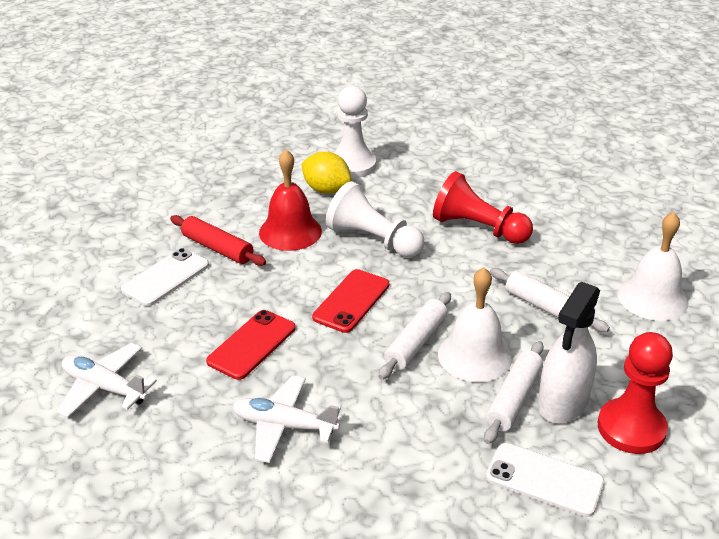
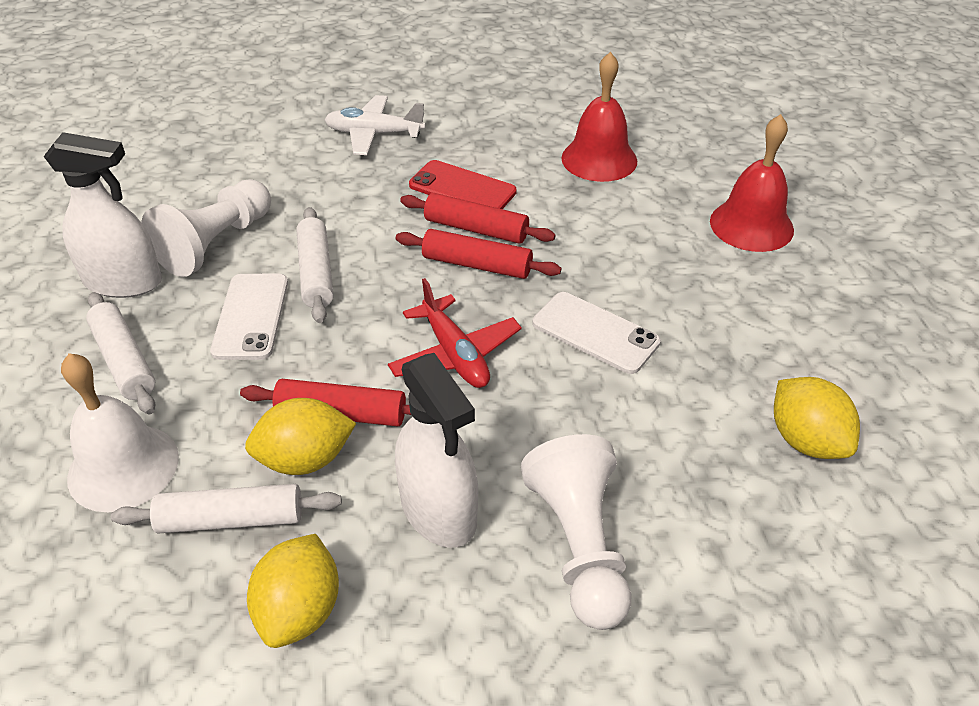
red bell: [259,149,322,251] = 1 -> [561,52,637,182] [710,114,794,252] = 2
red pawn: [433,171,533,244] [598,332,673,454] = 2 -> none = 0
red phone: [206,310,296,380] [312,269,389,333] = 2 -> [409,160,517,209] = 1
red plane: none = 0 -> [388,278,522,388] = 1
red rolling pin: [170,215,266,266] = 1 -> [240,379,411,426] [396,229,562,279] [400,193,556,244] = 3
white bell: [438,267,512,382] [618,212,688,321] = 2 -> [61,353,179,512] = 1
white plane: [56,343,157,418] [232,375,341,463] = 2 -> [324,95,426,155] = 1
white spray bottle: [538,282,600,423] = 1 -> [43,132,162,298] [395,353,478,548] = 2
yellow lemon: [301,152,351,194] = 1 -> [245,398,356,475] [247,534,339,648] [774,377,860,459] = 3

